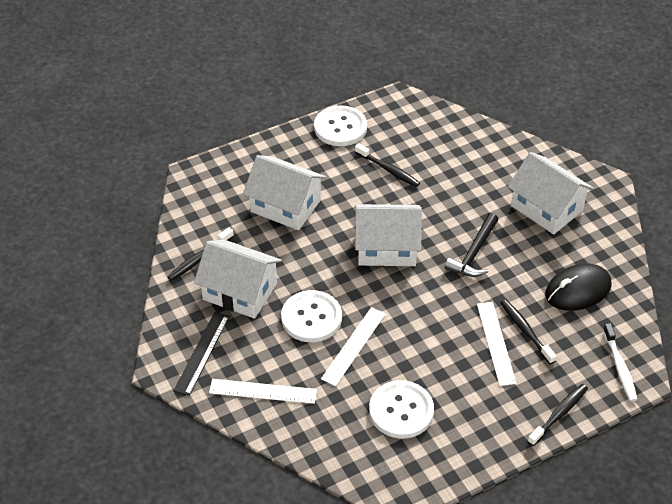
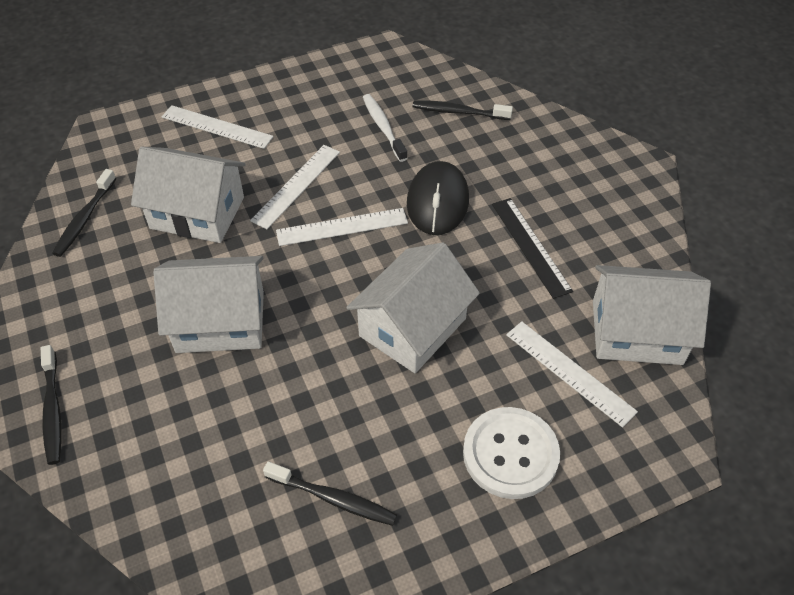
black hammer: [445,213,499,277] = 1 -> none = 0
white button: [281,290,342,342] [314,105,367,146] [369,380,434,439] = 3 -> [463,407,560,499] = 1
white ruler: [209,379,317,404] [321,307,386,386] [477,302,516,386] = 3 -> [161,105,274,149] [250,145,340,229] [276,208,408,246] [506,321,638,428] = 4

